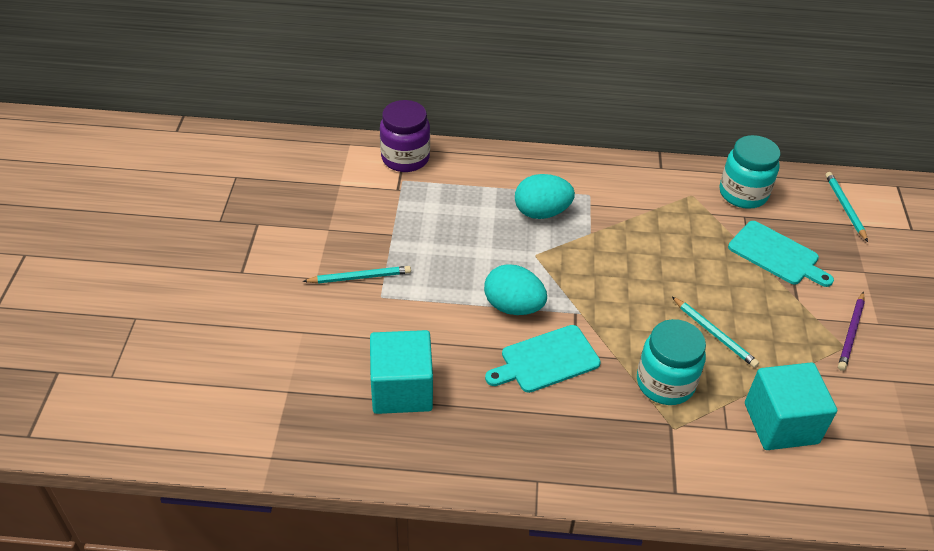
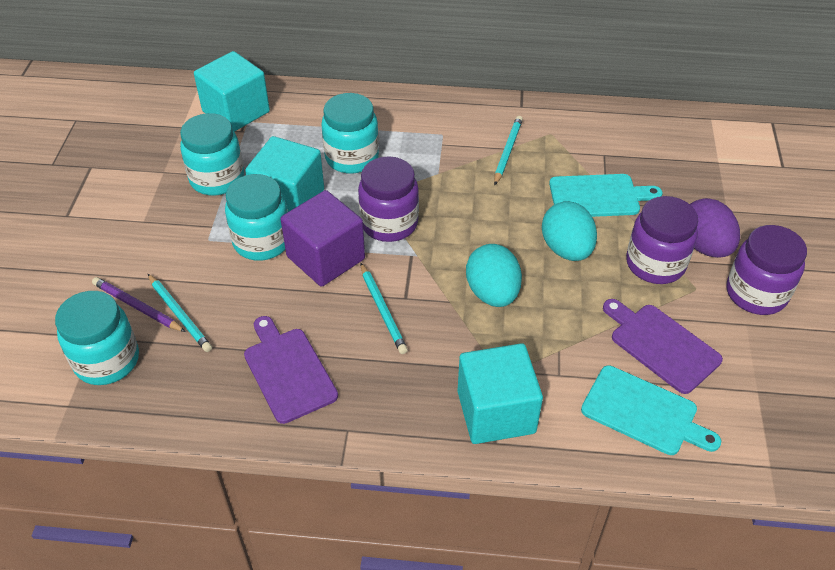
purple cube: none = 0 -> [281,190,365,287] = 1
purple cutting board: none = 0 -> [244,316,338,424] [603,299,723,394] = 2
purple egg: none = 0 -> [690,198,740,258] = 1
purple jar: [380,100,430,172] = 1 -> [358,156,419,242] [626,196,698,284] [727,225,807,315] = 3
turquoise cube: [370,330,433,414] [745,362,837,450] = 2 -> [194,51,270,132] [245,136,324,212] [457,343,543,444] = 3
turquoise jar: [637,319,706,405] [719,135,780,209] = 2 -> [55,291,139,385] [180,113,244,195] [225,174,288,261] [321,93,379,174] = 4

